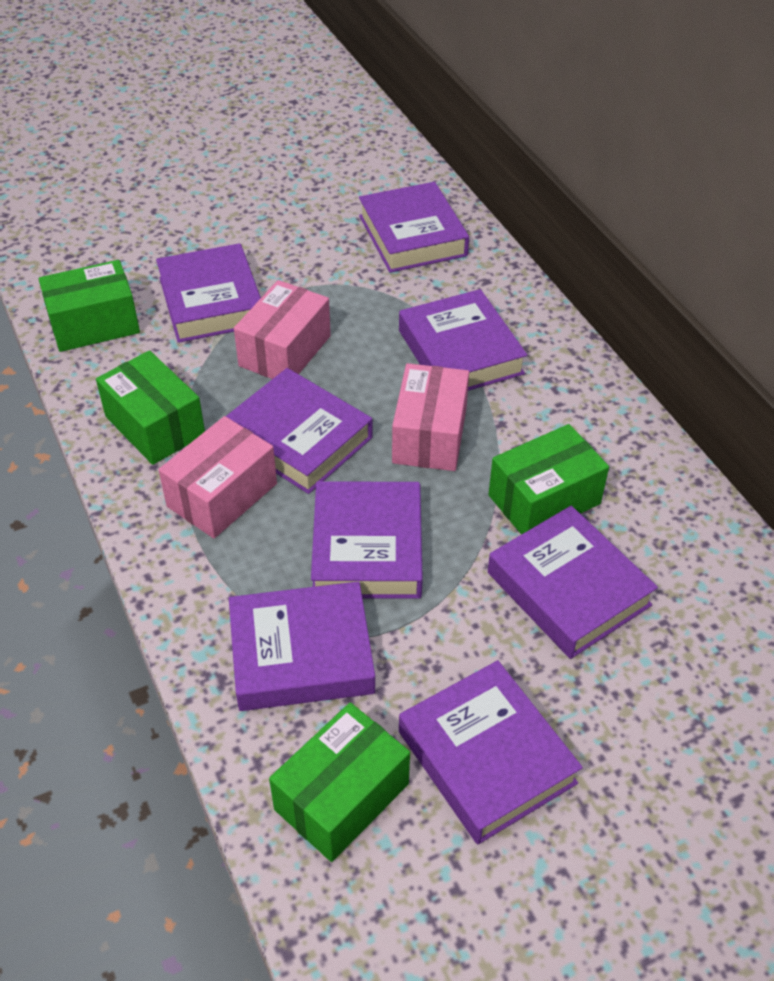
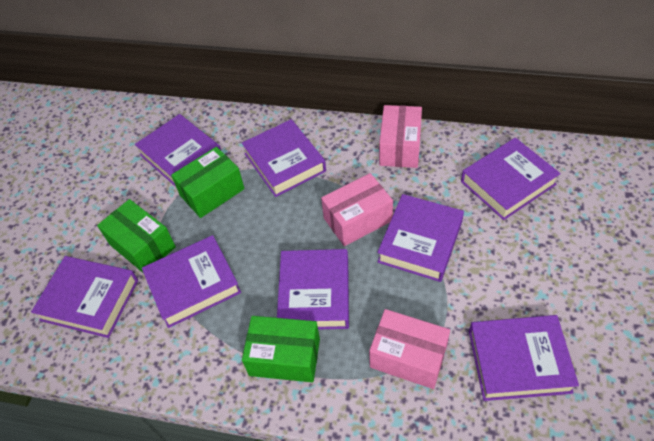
green box: [39,260,140,352] [96,351,205,465] [269,703,410,862] [488,424,609,535] = 4 -> [97,199,176,273] [171,147,245,218] [242,316,320,382] = 3

